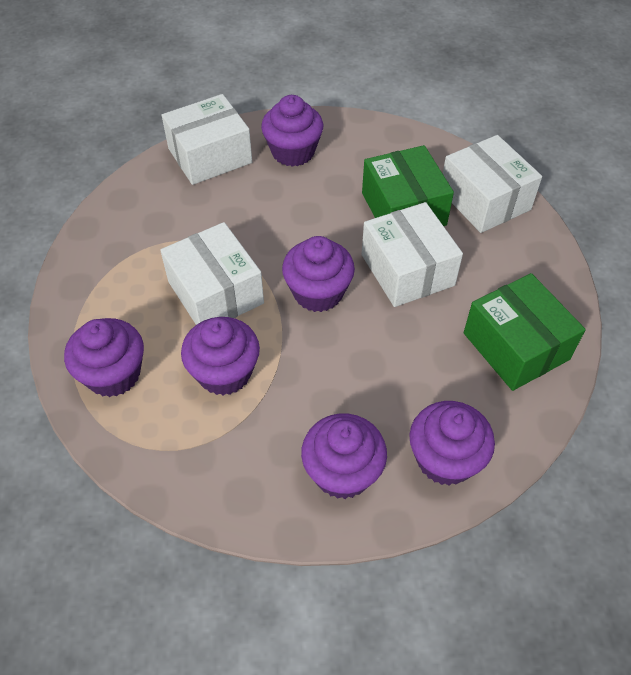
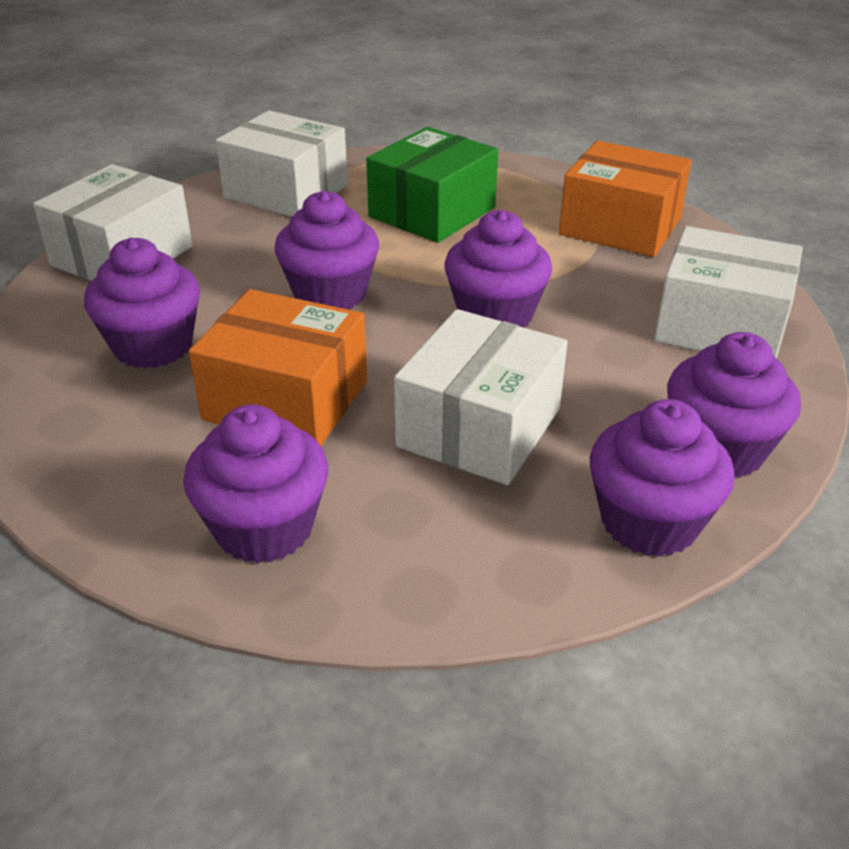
green box: [362,145,454,226] [464,273,586,391] = 2 -> [366,127,498,243] = 1
orange box: none = 0 -> [189,289,367,446] [559,141,691,257] = 2

